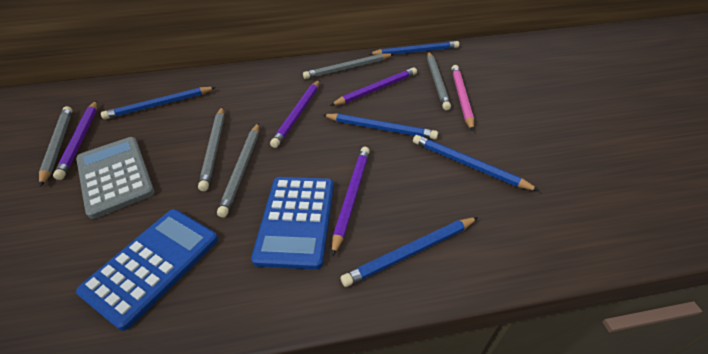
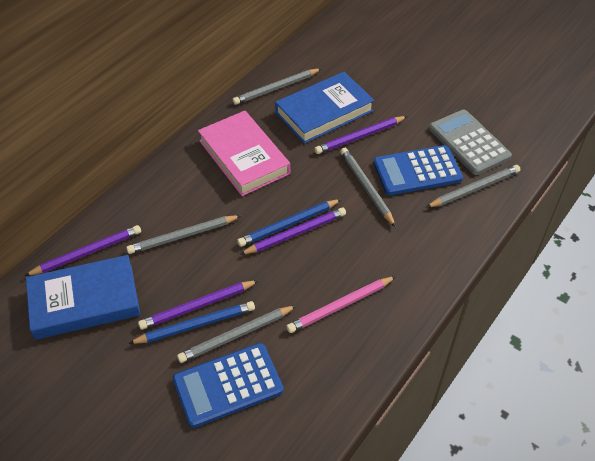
blue book: none = 0 -> [26,255,140,340] [275,72,375,144] = 2
blue pencil: [101,87,216,120] [323,113,438,139] [341,217,478,287] [369,41,459,55] [413,135,540,191] = 5 -> [128,301,255,344] [237,199,342,247] = 2
pink book: none = 0 -> [198,111,290,196] = 1

